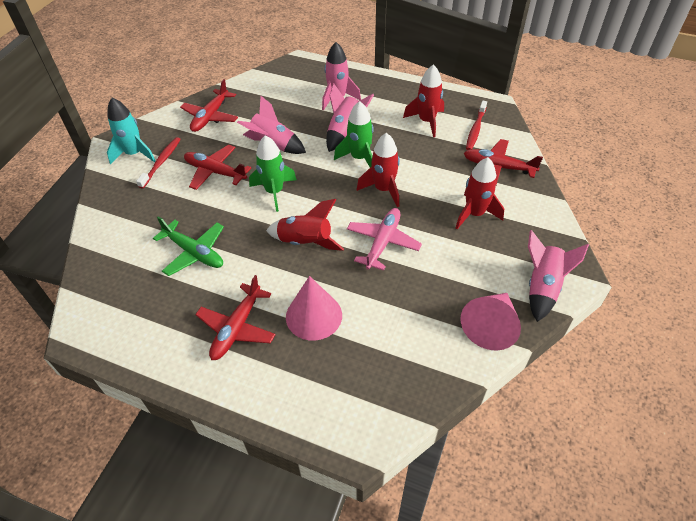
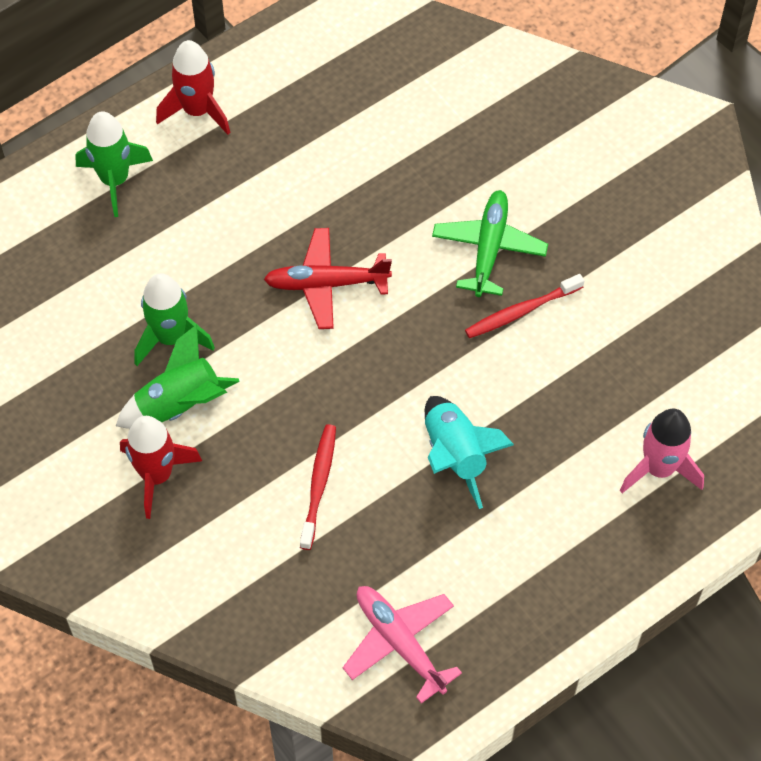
green rocket: [249,135,297,212] [334,101,374,167] = 2 -> [75,111,153,217] [116,324,240,429] [134,273,215,366] = 3
pink cone: [286,276,342,341] [460,293,521,351] = 2 -> none = 0
pink rocket: [237,96,306,154] [322,42,361,110] [326,83,374,152] [528,230,589,322] = 4 -> [620,409,704,493] = 1
red plane: [180,79,238,132] [184,145,251,190] [195,275,276,360] [464,139,543,185] = 4 -> [264,228,392,329] = 1
red rocket: [266,199,344,251] [357,133,400,207] [403,65,444,137] [456,157,504,229] = 4 -> [120,416,202,519] [156,40,231,135] = 2

